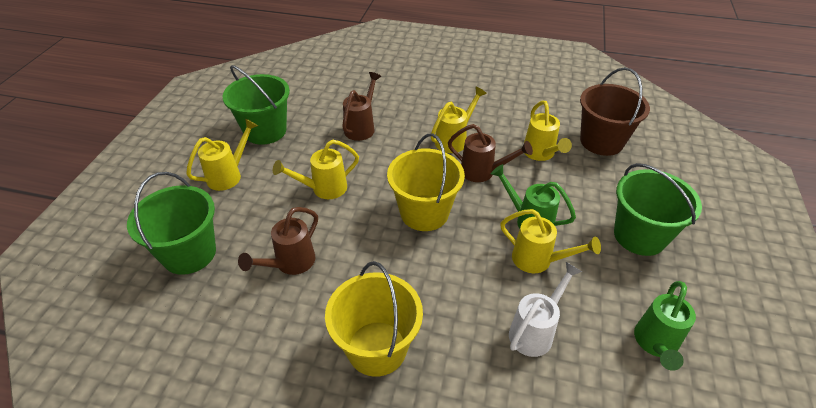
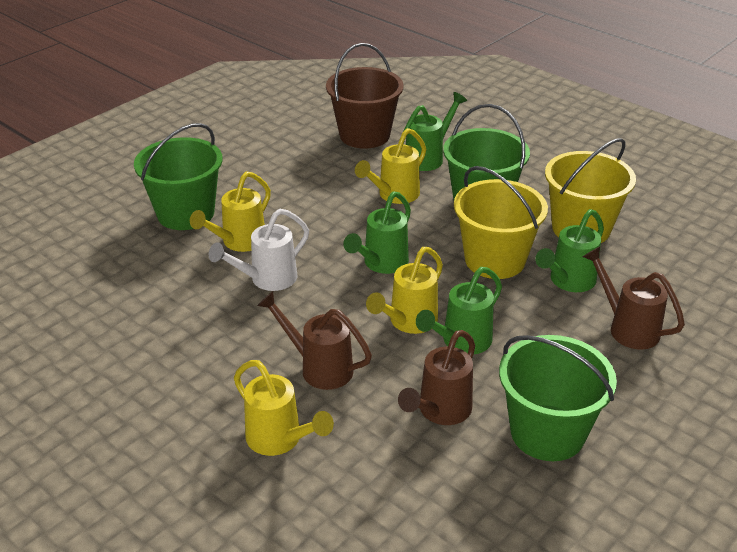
green watering can: [491,164,576,229] [634,281,696,371] = 2 -> [343,191,411,274] [403,92,467,171] [416,267,502,355] [535,209,604,292] = 4
yellow watering can: [186,118,258,191] [273,140,359,199] [431,87,487,153] [500,209,601,273] [524,101,572,161] = 5 -> [190,172,271,252] [234,360,334,456] [355,128,426,204] [366,247,443,334] = 4

